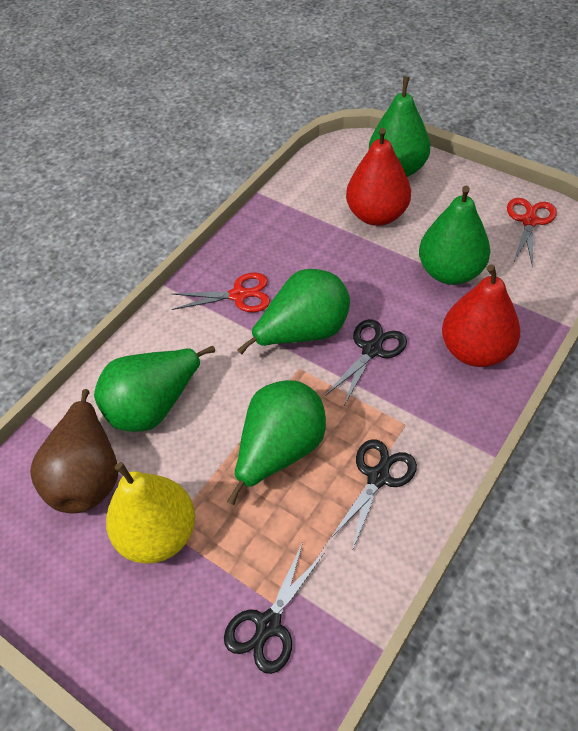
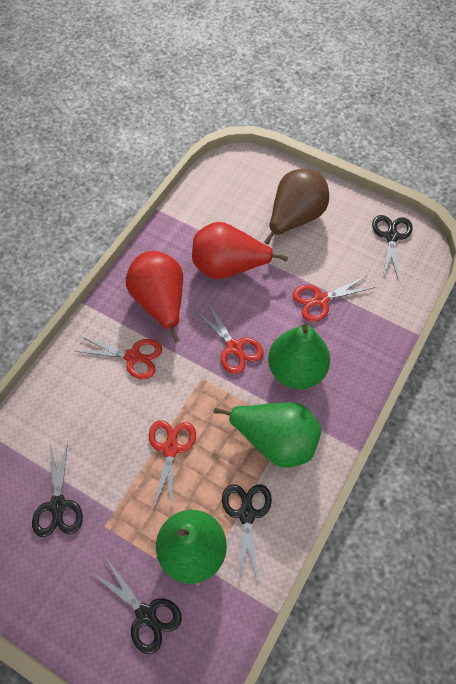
black scissors: [224,542,324,674] [325,319,407,405] [330,439,417,550] = 3 -> [32,442,83,537] [93,558,182,654] [222,484,272,584] [372,215,413,282] = 4
green pear: [94,346,215,432] [227,380,326,505] [237,269,350,354] [369,77,430,177] [419,185,490,285] = 5 -> [156,510,227,584] [214,402,321,468] [268,324,330,389] = 3
red scissors: [172,272,270,312] [507,198,557,268] = 2 -> [75,336,162,380] [149,420,196,510] [194,303,264,374] [293,276,375,322] = 4
yellow pear: [106,462,195,564] = 1 -> none = 0

